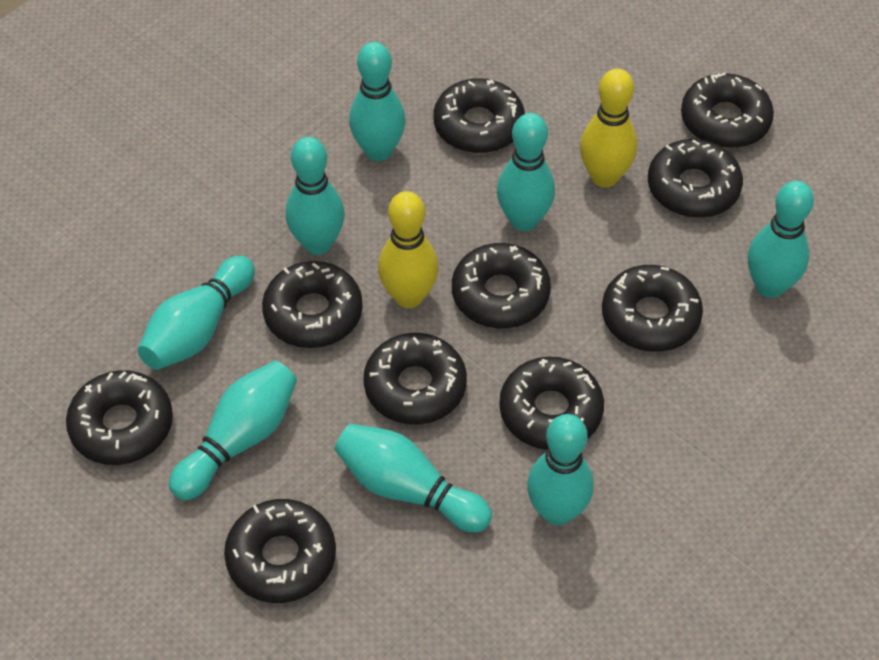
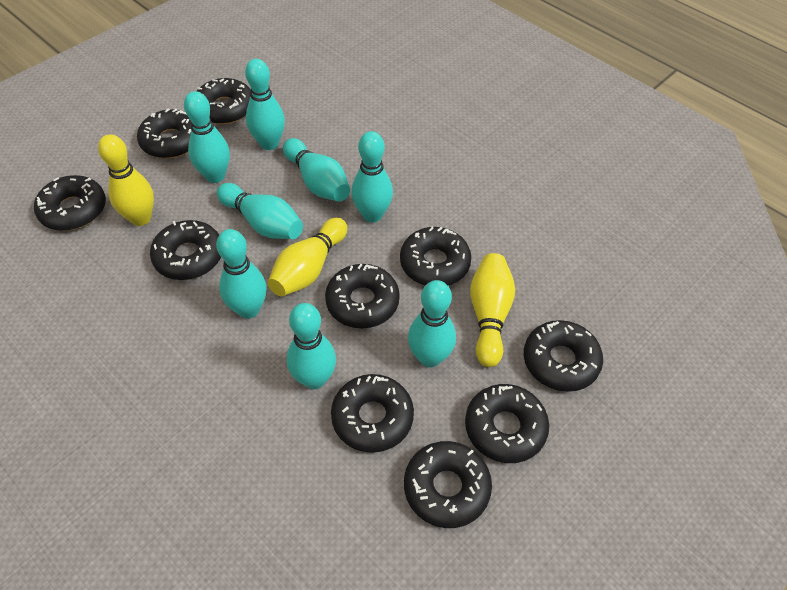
yellow bowling pin: [378,191,438,308] [580,68,637,187] = 2 -> [98,134,154,226] [268,218,347,296] [470,253,515,367] = 3

